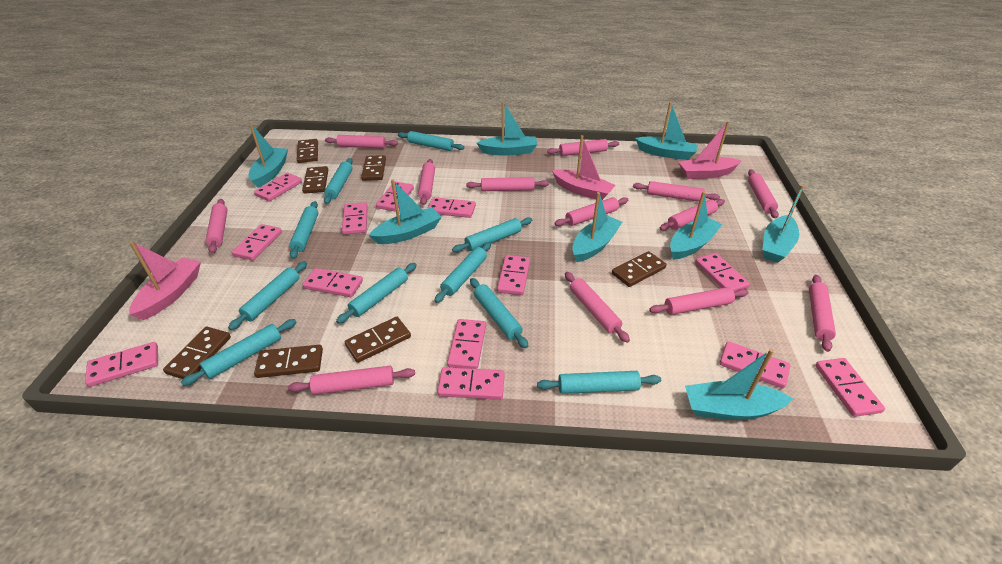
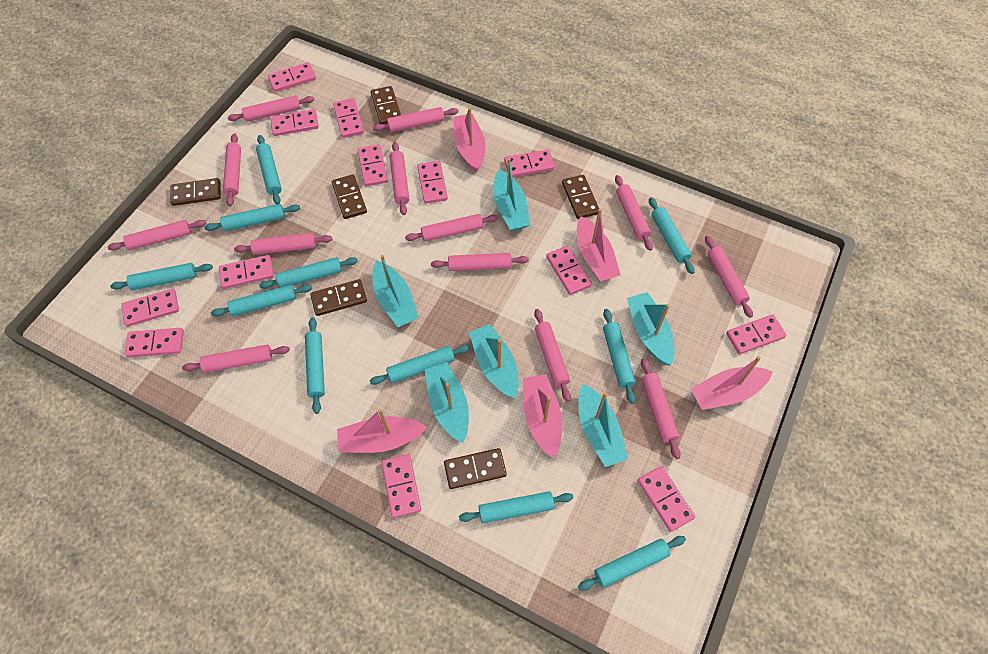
brown domino: [163,327,231,379] [254,345,323,378] [297,139,318,163] [302,166,328,194] [345,317,411,363] [361,155,386,181] [612,251,667,287] = 7 -> [170,178,221,206] [310,279,367,316] [332,175,367,219] [371,86,401,124] [444,448,507,489] [562,175,599,219] = 6
pink boat: [129,241,201,320] [552,135,616,200] [678,121,742,179] = 3 -> [337,409,427,453] [453,107,486,172] [523,374,562,458] [577,209,620,281] [691,356,773,410] = 5
turquoise boat: [249,124,288,188] [369,179,442,244] [477,101,538,156] [572,192,622,262] [635,102,698,160] [670,191,722,260] [685,349,793,420] [763,185,804,263] = 8 -> [372,255,418,327] [425,362,469,443] [469,324,519,398] [493,158,530,231] [578,384,628,467] [627,292,675,365] = 6
turquoise rolling pin: [181,319,297,386] [228,261,307,330] [289,201,318,259] [324,158,353,204] [336,263,417,324] [398,131,464,151] [434,242,491,303] [452,217,532,252] [470,278,528,348] [537,371,661,394] = 10 -> [110,263,213,290] [204,204,300,231] [211,284,312,317] [256,135,282,204] [259,257,358,289] [305,317,325,414] [370,345,471,385] [459,491,573,523] [578,536,686,591] [603,309,635,404] [649,197,695,274] = 11

